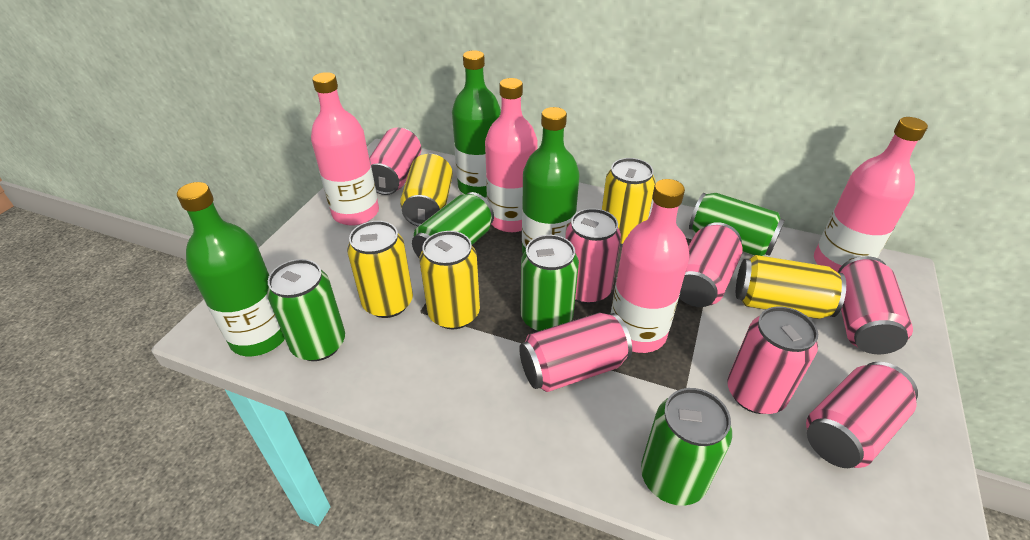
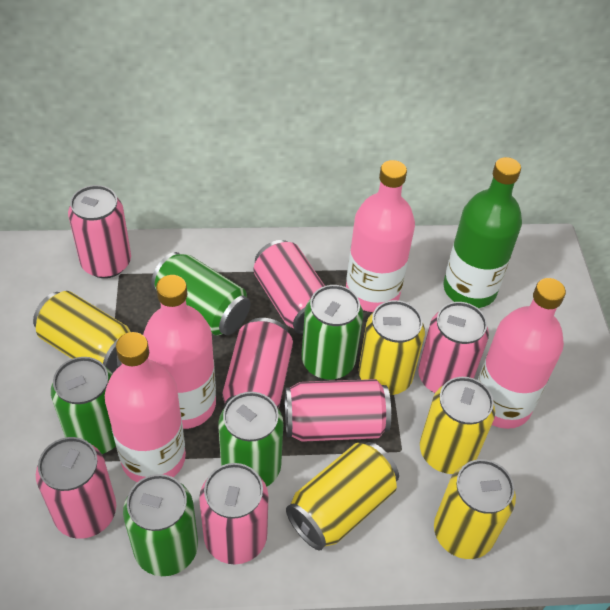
green bottle: [177,182,285,356] [452,50,501,198] [522,107,580,254] = 3 -> [443,157,522,308] = 1

